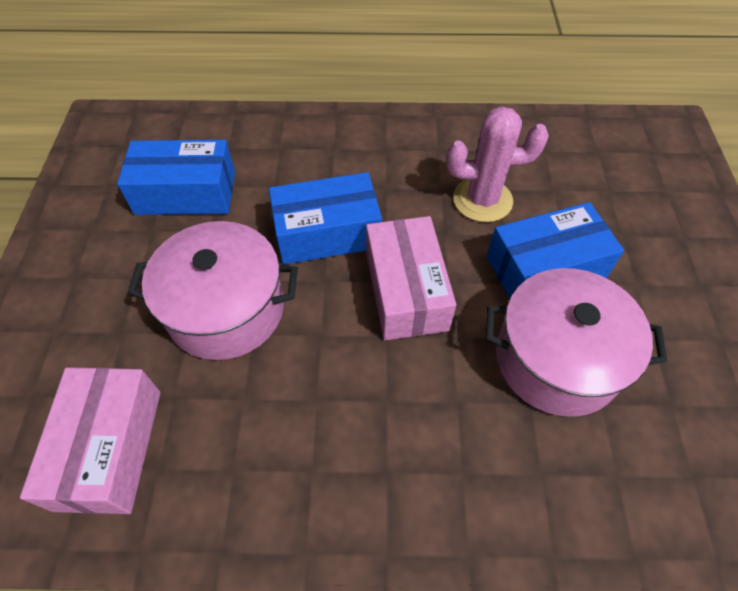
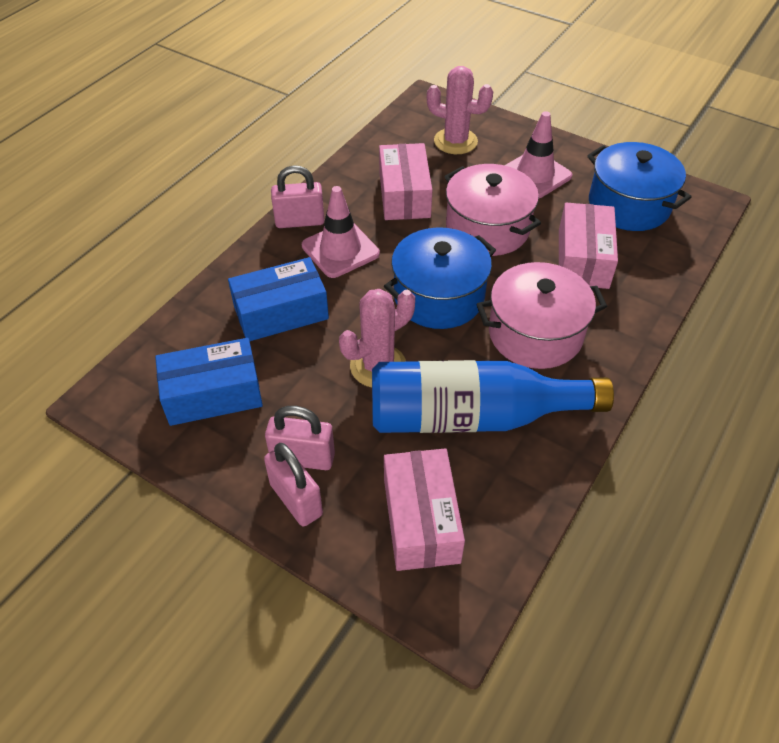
blue bottle: none = 0 -> [372,360,614,433] = 1
blue box: [117,140,235,215] [269,172,382,265] [487,202,624,299] = 3 -> [155,338,263,426] [228,257,329,341] = 2
blue pot: none = 0 -> [384,227,496,329] [587,142,691,231] = 2
pink box: [20,367,160,514] [366,216,456,340] = 2 -> [379,143,433,220] [384,448,465,571] [559,202,618,289] = 3
pink cactus: [446,106,549,222] = 1 -> [339,289,415,387] [427,66,493,154] = 2
pink padlock: none = 0 -> [264,443,323,527] [265,406,335,470] [271,165,325,228] = 3
pink traffic cone: none = 0 -> [302,186,380,278] [505,111,572,198] = 2

